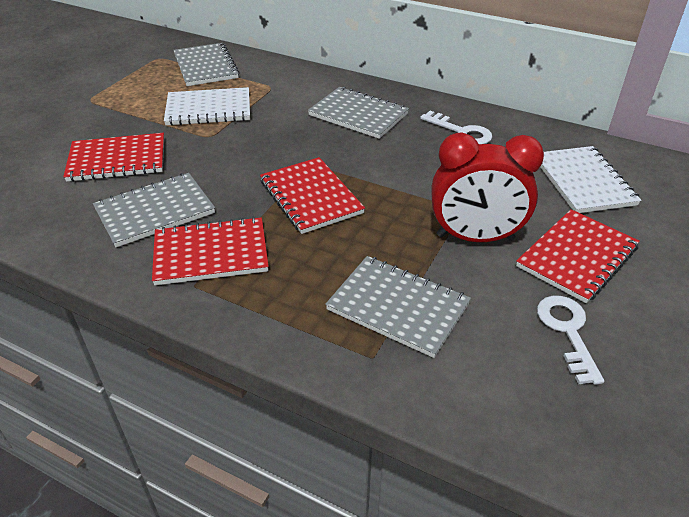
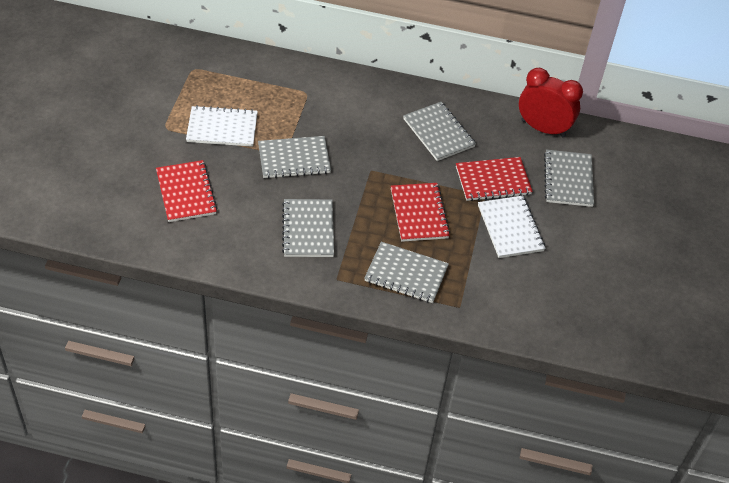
grey notebook: [93,173,215,247] [173,43,240,86] [308,87,409,139] [325,256,471,358] = 4 -> [258,136,331,179] [282,199,334,257] [364,242,449,303] [403,102,476,161] [544,150,594,207] = 5
red notebook: [63,133,164,182] [152,217,269,285] [260,157,365,234] [516,209,640,303] = 4 -> [156,160,217,222] [391,183,450,242] [456,157,533,201] = 3
white key: [420,111,492,144] [537,296,604,385] = 2 -> none = 0

